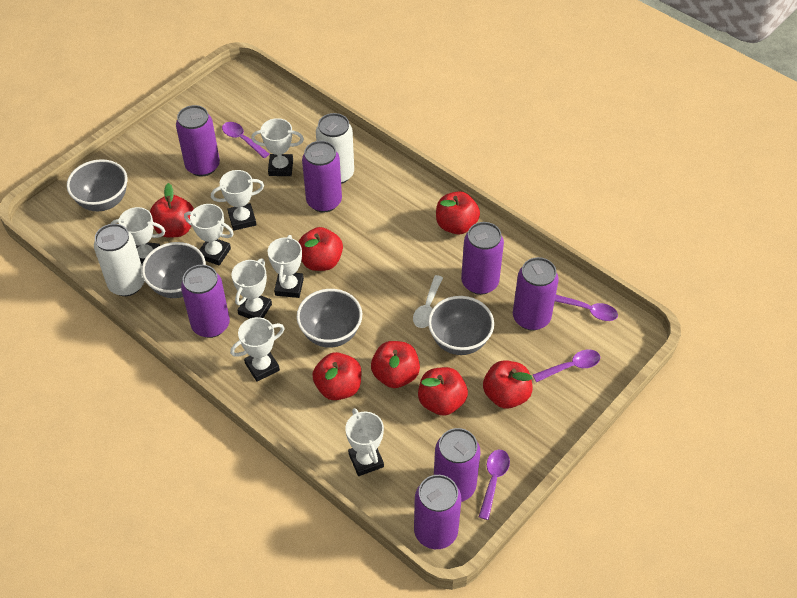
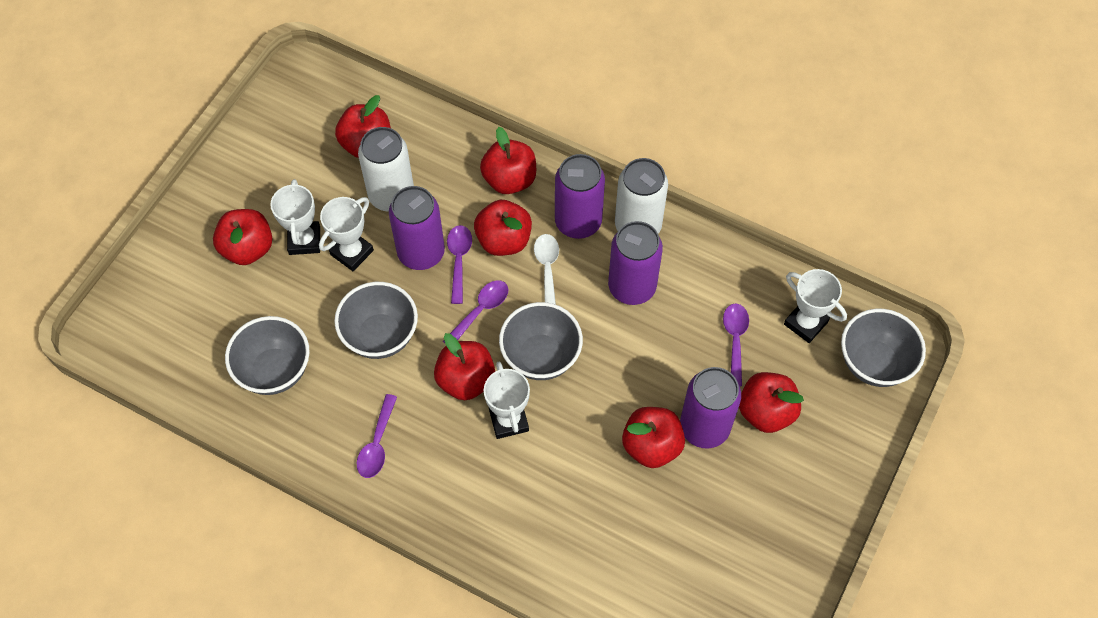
purple can: [176,105,220,177] [181,265,230,338] [302,141,342,213] [414,475,461,549] [434,428,480,502] [461,222,504,295] [513,257,559,331] = 7 -> [389,186,445,270] [555,154,605,239] [608,221,663,305] [680,367,741,449] = 4
white trophy: [110,207,165,264] [184,204,234,265] [211,170,264,231] [230,317,285,382] [231,259,272,319] [251,118,304,176] [268,235,304,298] [345,408,384,476] = 8 -> [270,179,320,255] [319,197,374,271] [484,362,530,439] [784,269,847,343] = 4

